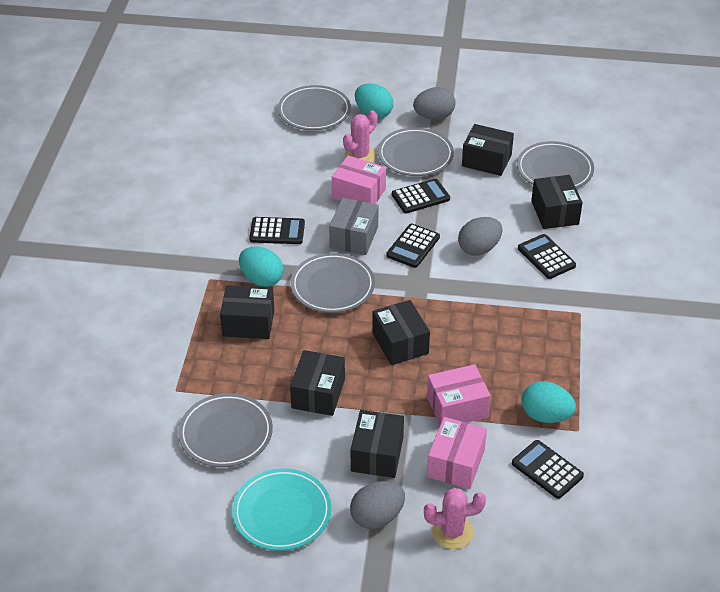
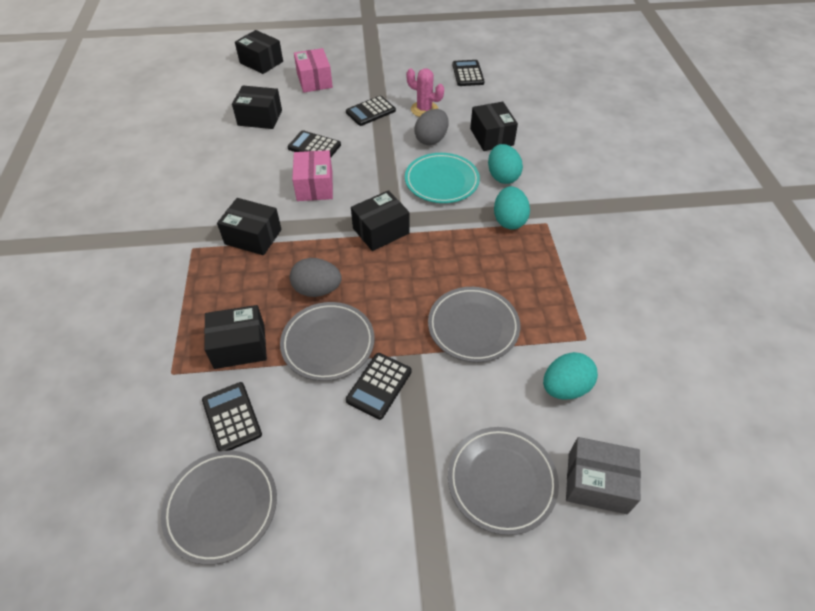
grey egg: [350,481,405,529] [413,87,456,120] [458,217,502,256] = 3 -> [290,258,342,297] [414,109,448,145] = 2
grey plate: [178,393,273,467] [278,85,351,130] [290,253,375,313] [378,128,454,176] [517,141,594,188] = 5 -> [161,451,277,565] [280,302,375,381] [428,287,520,363] [448,427,559,535] = 4
pink box: [332,156,386,204] [427,364,491,426] [427,417,487,489] = 3 -> [292,150,333,201] [294,48,333,93] = 2
pink cactus: [343,111,377,162] [424,488,486,549] = 2 -> [406,68,444,117] = 1

